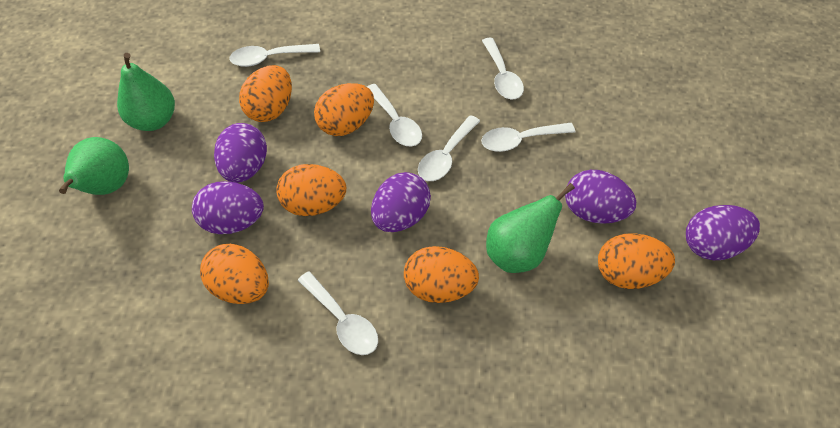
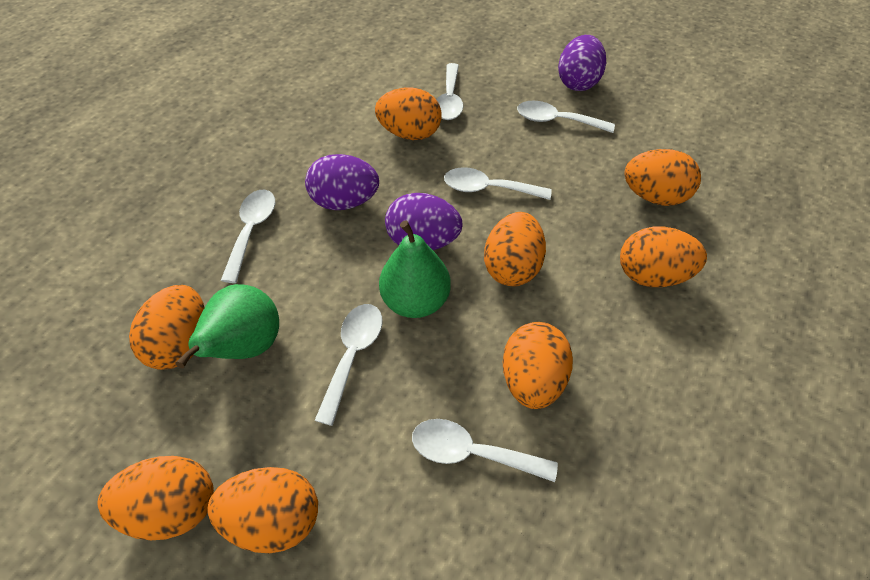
green pear: [59,137,129,195] [117,53,175,131] [486,183,575,273] = 3 -> [175,284,279,368] [379,220,451,318] = 2
orange egg: [200,244,269,304] [239,65,292,122] [276,164,346,216] [314,83,374,136] [404,246,479,303] [598,233,675,289] = 6 -> [98,456,214,540] [129,285,204,370] [207,467,318,553] [375,87,442,140] [484,212,546,286] [503,322,573,409] [620,227,707,287] [624,149,701,206] = 8
purple egg: [192,181,264,234] [214,123,267,183] [371,172,431,232] [565,170,636,224] [686,205,760,260] = 5 -> [305,154,379,210] [385,193,462,250] [558,35,606,91] = 3

